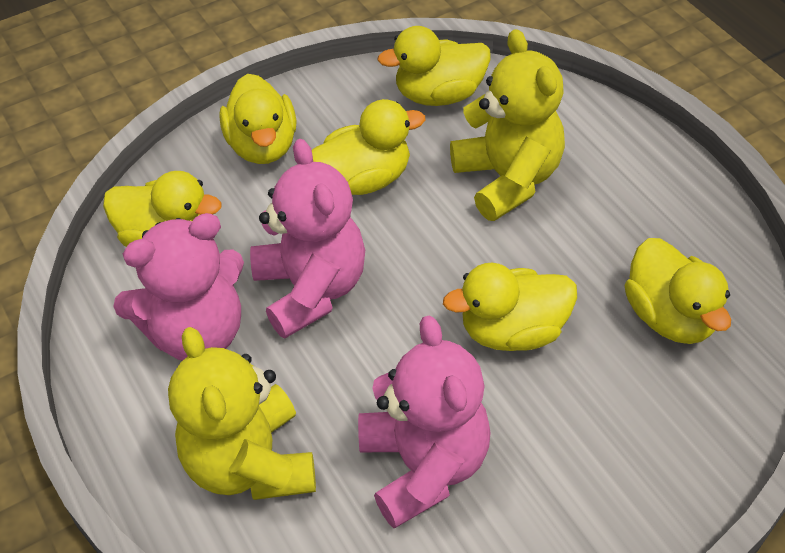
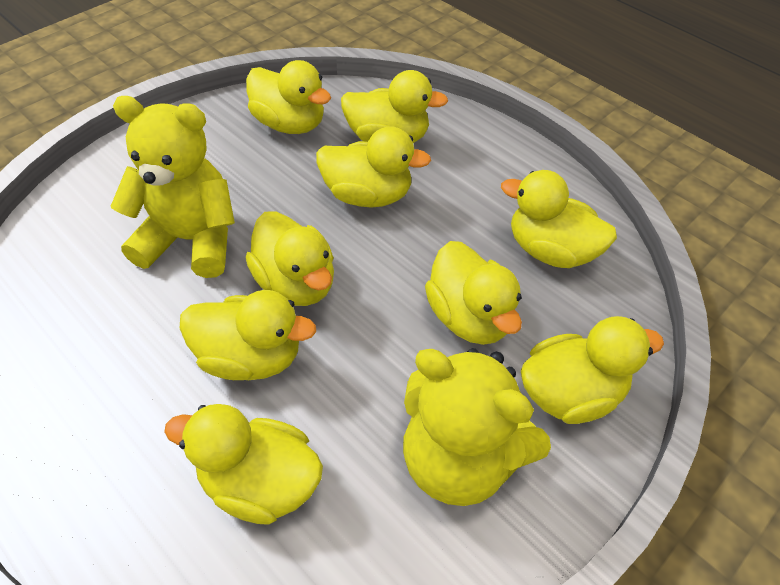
pink teddy bear: [113,213,244,361] [250,139,365,339] [358,315,491,529] = 3 -> none = 0
yellow duck: [103,171,221,247] [219,74,297,164] [312,99,426,195] [377,26,491,106] [443,263,577,351] [624,238,731,344] = 6 -> [164,404,323,525] [179,290,316,380] [246,60,331,134] [246,211,334,306] [316,126,431,208] [341,70,448,143] [425,241,522,345] [501,170,617,268] [521,316,664,424] = 9

